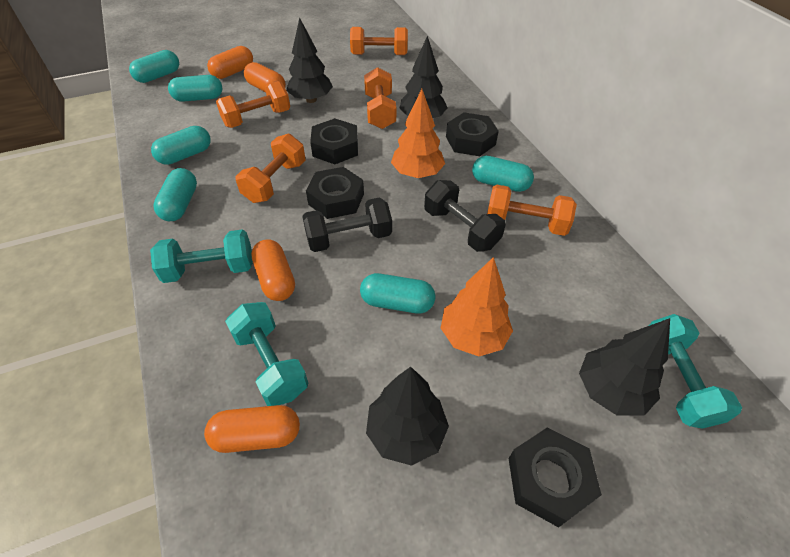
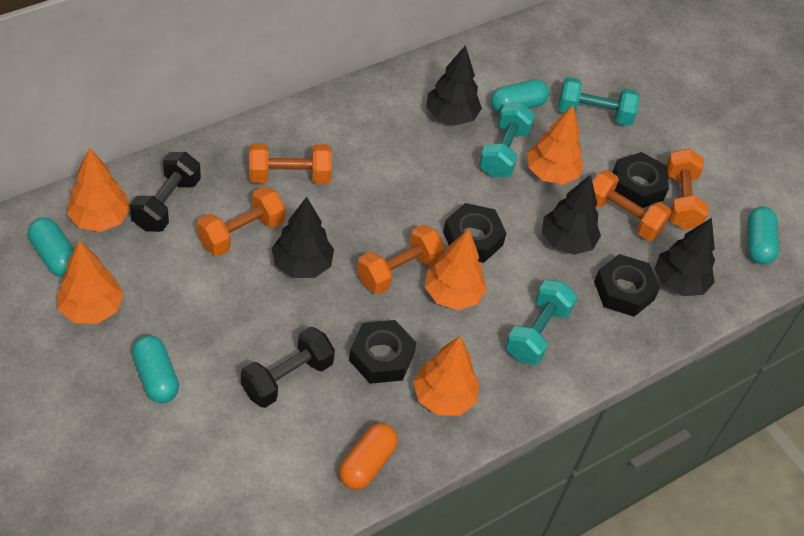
orange capsule: [204,405,300,453] [207,46,253,79] [244,62,286,92] [251,239,295,301] = 4 -> [339,423,398,490] = 1
orange tree: [391,89,445,178] [441,257,513,357] = 2 -> [57,240,124,324] [67,148,130,232] [413,336,479,415] [425,229,487,310] [527,105,584,185] = 5
turquoise capsule: [129,50,179,83] [151,126,211,165] [153,168,197,221] [168,75,223,102] [360,273,435,314] [472,156,534,192] = 6 -> [28,218,74,277] [132,335,179,403] [491,79,549,114] [747,206,779,265] = 4

